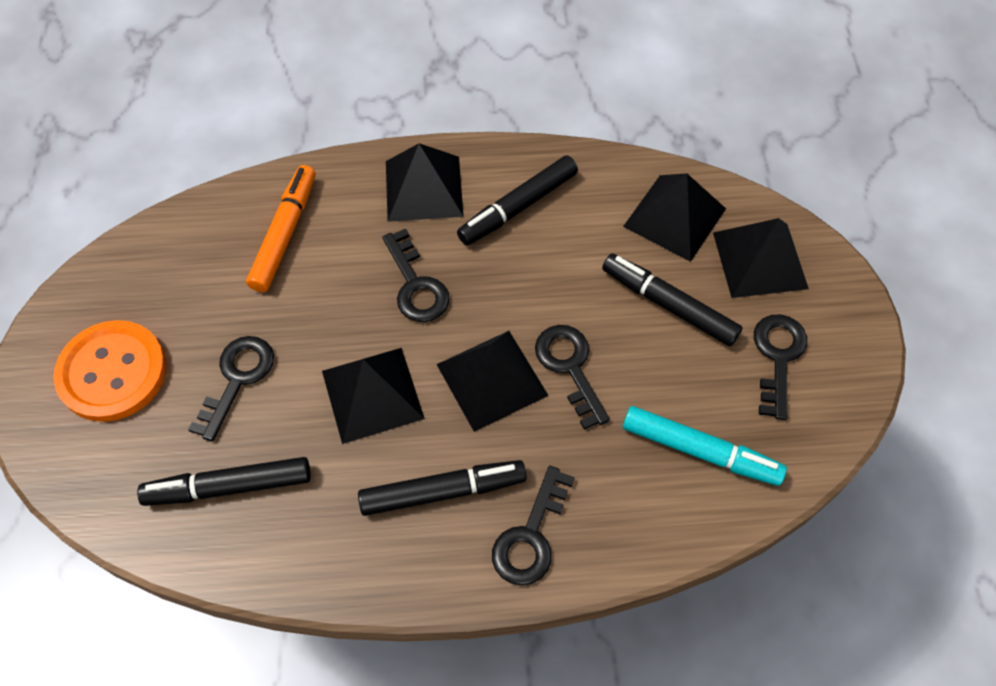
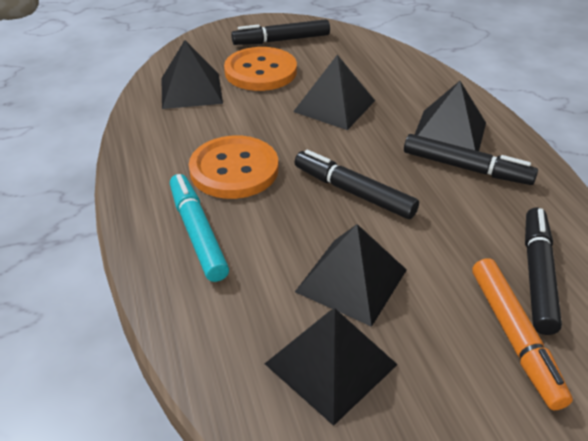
black key: [188,336,274,442] [383,229,450,322] [492,466,575,586] [535,325,610,430] [754,314,807,420] = 5 -> none = 0
orange button: [53,320,167,422] = 1 -> [189,136,278,199] [224,47,297,91] = 2

